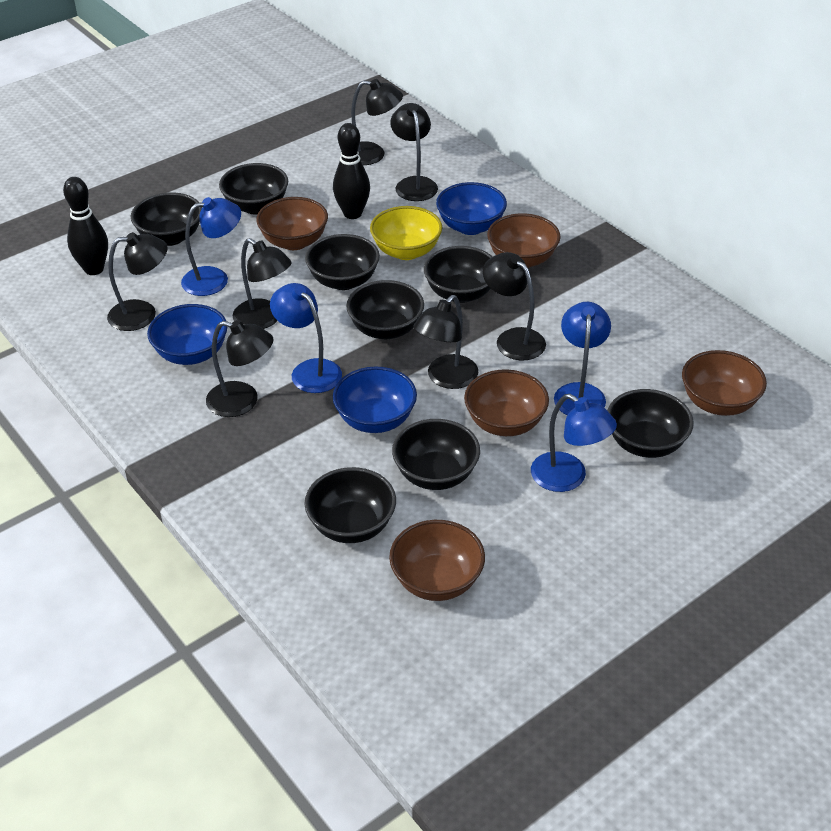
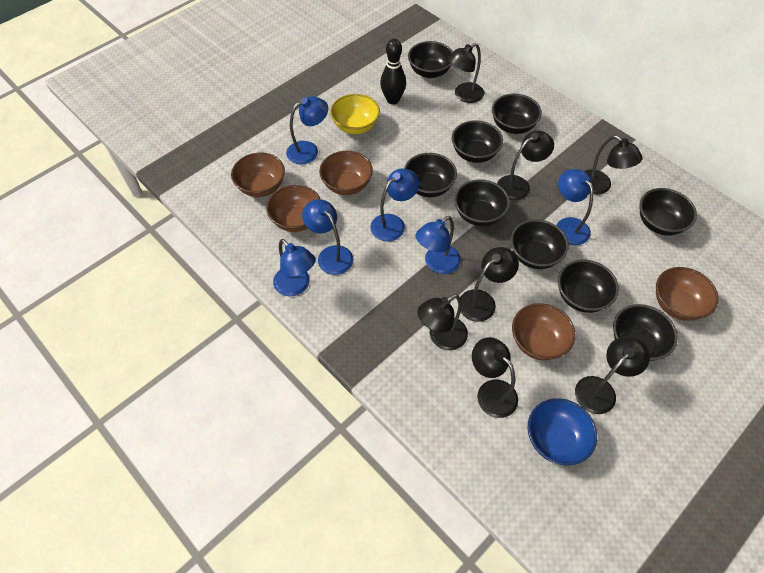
black bowl: [131,192,202,246] [219,163,288,214] [304,467,396,543] [305,234,380,290] [346,280,424,339] [392,419,480,490] [424,246,493,303] [607,389,694,458] = 8 -> [404,153,457,197] [408,41,453,78] [452,120,503,163] [454,179,510,226] [492,94,542,134] [510,219,569,269] [558,259,619,313] [613,304,678,361] [639,188,697,235] = 9
black bowling pin: [63,177,108,275] [333,123,370,219] = 2 -> [380,39,406,104] = 1
blue bowl: [147,304,227,365] [333,366,417,433] [436,182,507,235] = 3 -> [528,398,597,465] = 1
blue lamp: [181,197,241,296] [270,283,342,393] [531,394,617,492] [554,302,611,415] = 4 -> [273,239,316,297] [286,96,328,164] [302,199,353,275] [370,169,419,241] [415,216,461,274] [556,169,594,245] = 6

